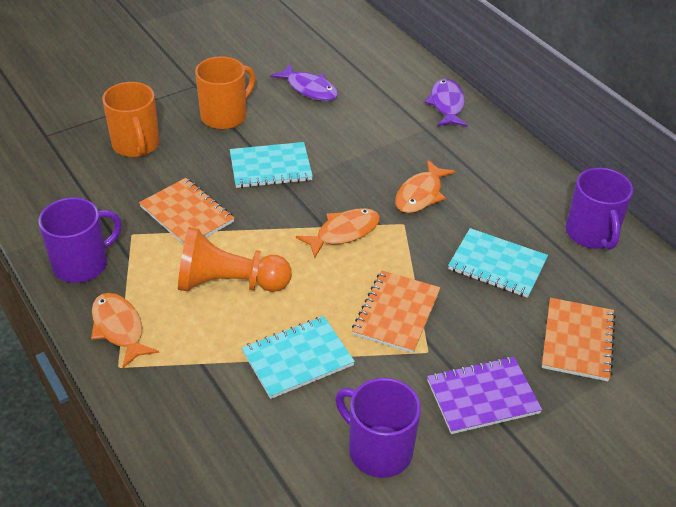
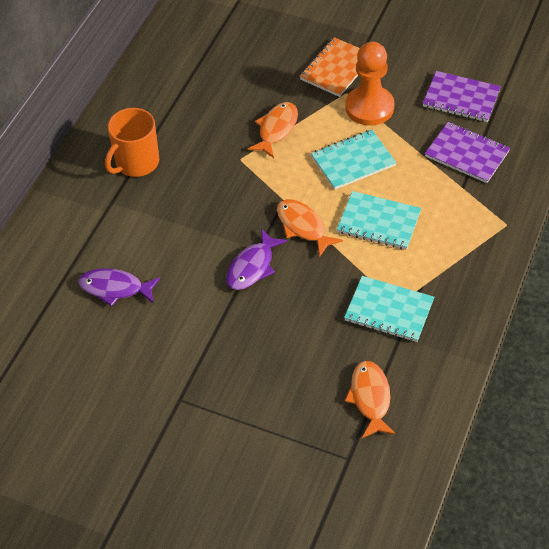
orange mug: [102,82,159,157] [195,56,255,129] = 2 -> [105,108,159,177] = 1
orange notebook: [139,178,234,245] [352,270,440,353] [542,298,616,381] = 3 -> [299,37,360,97] = 1
purple mug: [38,197,122,283] [335,378,421,478] [566,168,633,250] = 3 -> none = 0
purple notebook: [427,357,542,434] = 1 -> [423,71,501,122] [425,122,510,183] = 2

